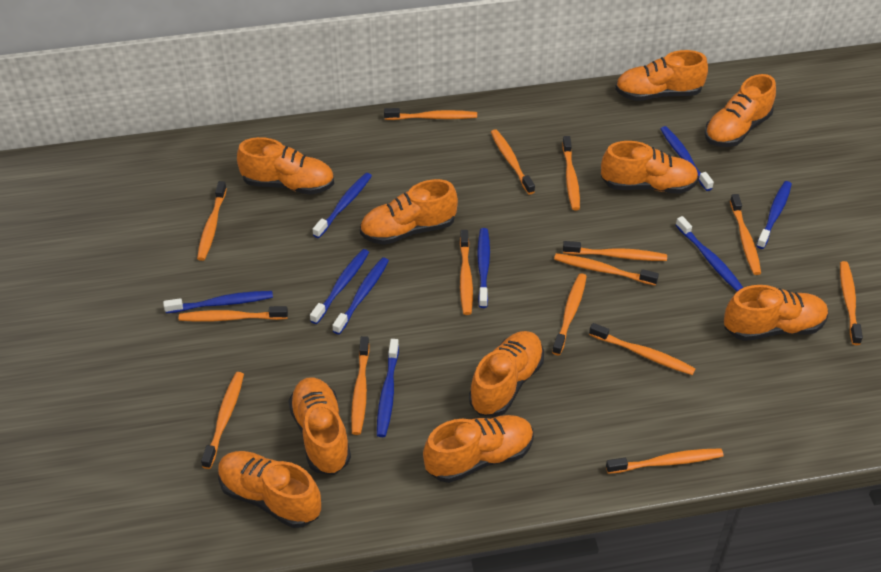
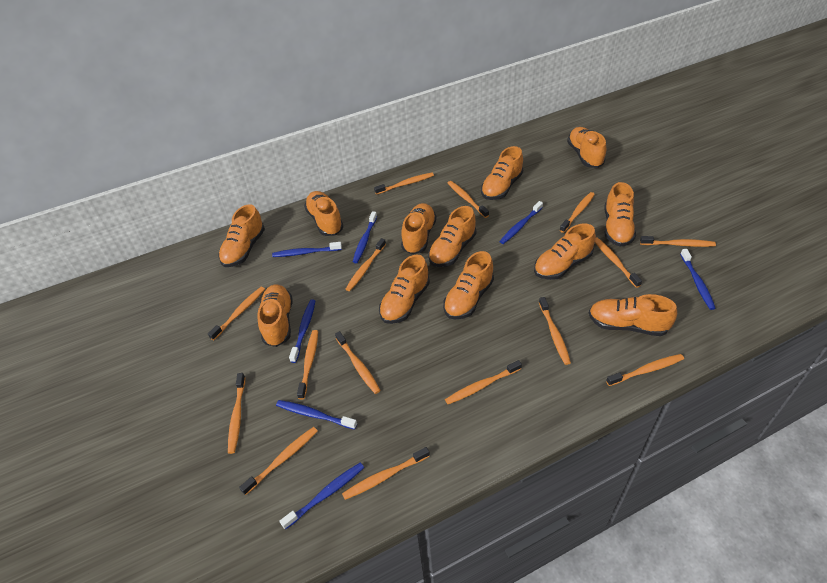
blue toothbrush: [163,291,273,313] [310,249,369,324] [313,173,372,238] [332,257,389,334] [377,339,399,437] [477,228,490,308] [661,126,714,191] [676,216,743,292] [756,181,792,249] = 9 -> [272,242,342,257] [276,400,357,430] [279,462,364,530] [289,299,315,363] [353,211,377,263] [499,201,543,244] [680,249,716,310] = 7
orange shoe: [218,451,321,528] [237,137,334,195] [288,377,351,475] [360,179,458,245] [423,415,534,483] [469,331,544,417] [601,141,699,194] [615,50,708,101] [704,74,776,147] [724,285,828,341] = 10 -> [218,204,265,267] [257,285,293,347] [304,191,344,236] [379,254,430,324] [401,203,437,254] [428,206,476,267] [443,251,494,319] [481,146,523,200] [534,223,596,280] [567,127,606,168] [589,294,677,336] [605,182,636,247] = 12

